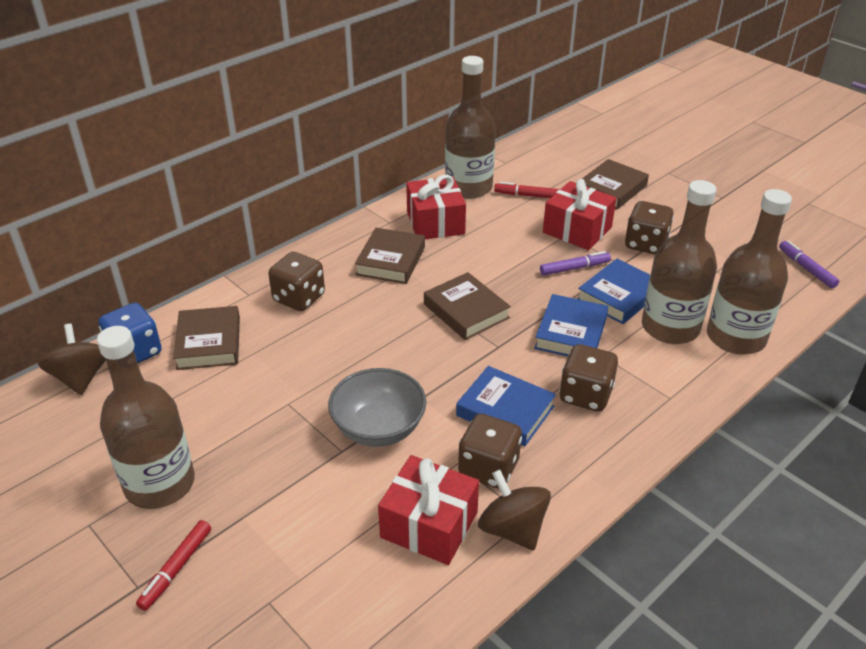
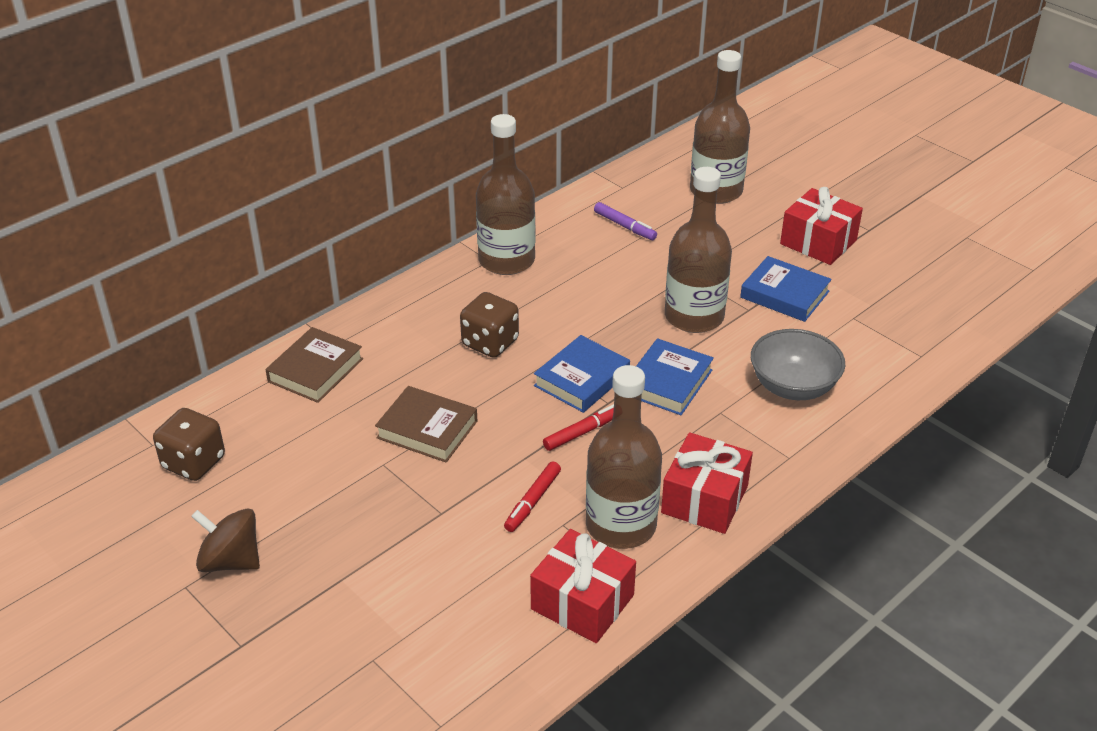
blue dice: [98,303,162,363] = 1 -> none = 0
brown book: [173,306,240,370] [355,228,425,284] [424,272,511,340] [582,159,649,209] = 4 -> [265,327,363,403] [375,386,477,463] = 2
brown dice: [268,252,325,311] [458,414,522,488] [559,344,618,412] [625,201,674,254] = 4 -> [153,408,225,481] [460,292,519,358] = 2
brown spinning top: [38,324,106,395] [478,470,551,550] = 2 -> [191,508,260,572] = 1
purple marker: [540,251,611,275] [779,240,839,288] = 2 -> [594,202,657,240] = 1

